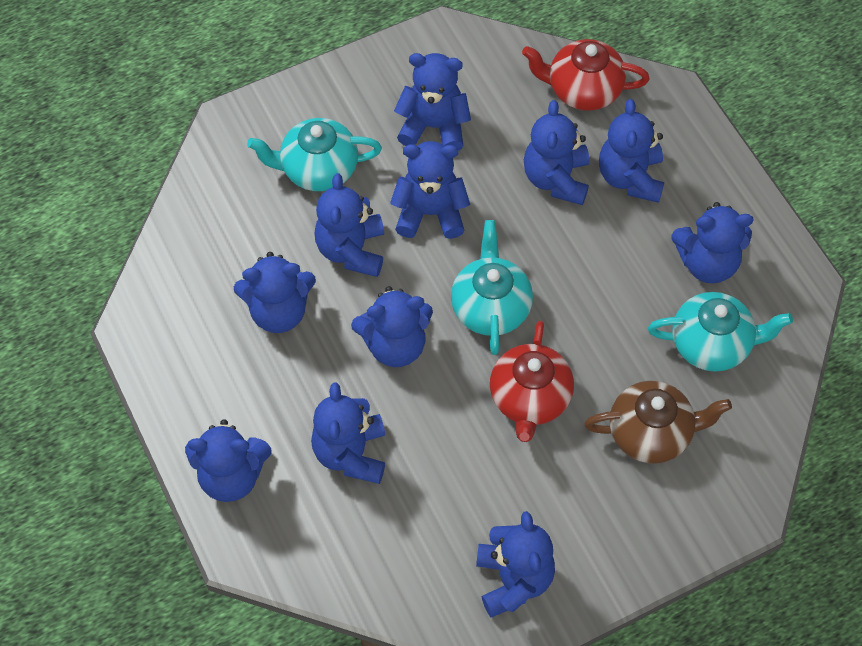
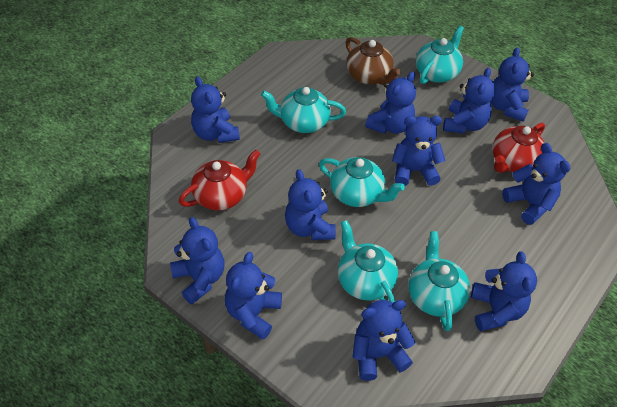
turquoise teapot: [247,118,382,191] [451,220,533,355] [648,292,793,372] = 3 -> [261,87,346,133] [319,157,405,207] [338,220,398,303] [408,231,470,331] [416,26,464,84] = 5

